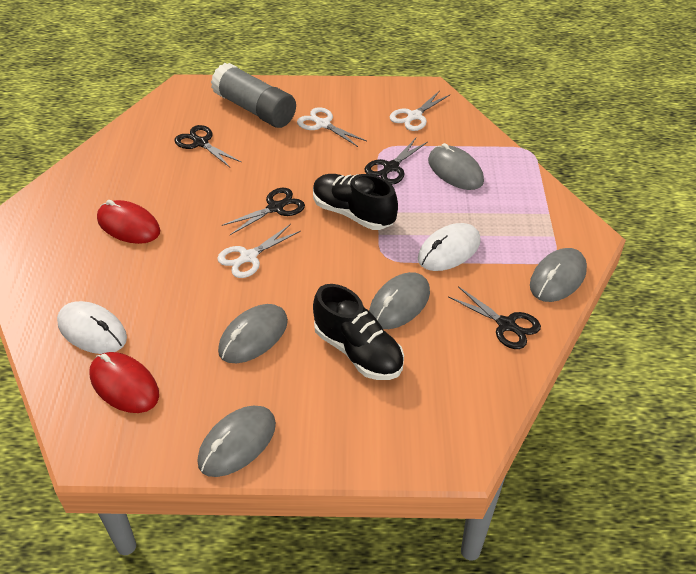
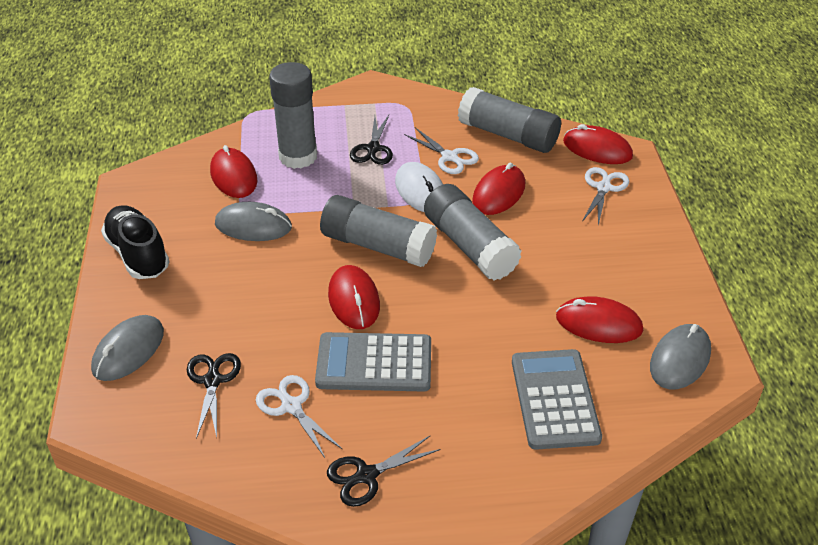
black scissors: [174,125,241,167] [222,188,305,235] [365,138,428,185] [449,286,541,349] = 4 -> [187,353,241,439] [327,436,441,507] [350,115,393,165] = 3
black shoe: [313,174,398,230] [313,284,404,380] = 2 -> [101,205,170,279] = 1
grey calculator: none = 0 -> [315,332,431,392] [512,349,602,450] = 2
grey glue stick: [211,63,296,128] = 1 -> [269,62,317,169] [320,195,437,267] [424,184,522,280] [458,87,561,153] = 4
grey mouse: [197,406,276,477] [218,304,288,363] [369,272,430,329] [428,143,484,190] [530,248,587,302] = 5 -> [91,315,164,381] [215,202,292,241] [650,324,711,389] = 3
red mouse: [90,352,159,413] [97,200,160,244] = 2 -> [210,145,257,198] [328,265,380,329] [472,163,525,215] [556,296,643,343] [563,124,633,164] = 5
white mouse: [57,301,127,354] [418,223,481,271] = 2 -> [395,162,443,213] = 1

